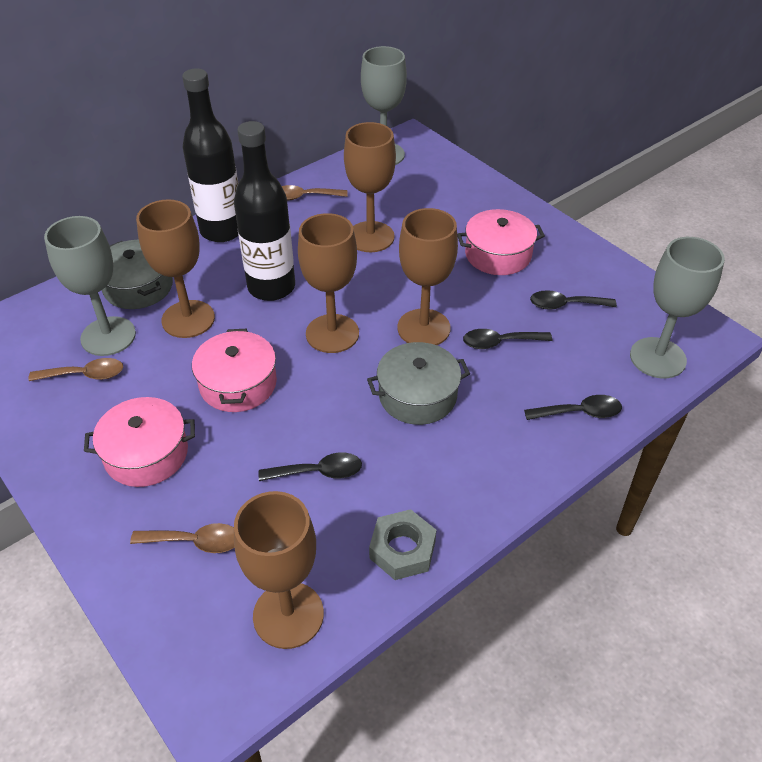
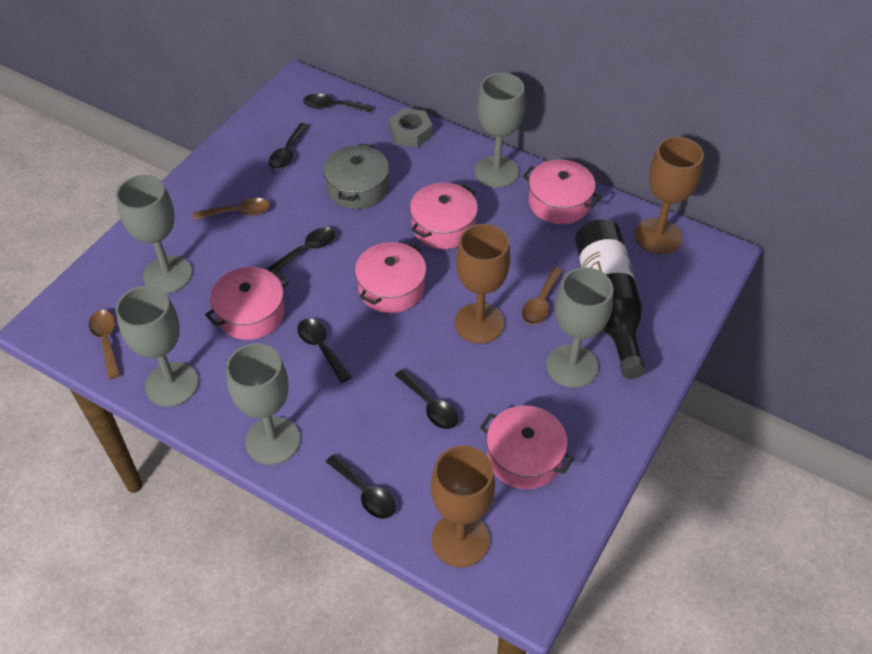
black bottle: [182,68,238,242] [234,121,295,301] = 2 -> [575,220,646,379] = 1
black spoon: [259,452,362,481] [463,329,552,349] [524,395,622,420] [530,290,617,310] = 4 -> [267,227,335,274] [269,123,309,169] [297,319,351,383] [303,94,373,113] [326,454,396,519] [395,369,458,429] = 6
brown goblet: [136,200,215,338] [234,491,324,649] [298,213,359,353] [344,122,396,252] [398,208,458,345] = 5 -> [431,446,495,568] [455,224,510,344] [635,137,704,254] = 3
grey goblet: [44,216,136,356] [361,46,407,165] [630,237,725,378] = 3 -> [116,175,192,293] [116,286,198,407] [226,343,300,465] [475,73,525,188] [546,267,613,388] = 5
grey pot: [102,240,173,309] [367,342,470,425] = 2 -> [323,143,389,209] = 1
pink pot: [84,397,195,487] [192,329,277,412] [457,209,545,275] = 3 -> [205,267,289,340] [355,241,426,313] [410,183,478,249] [480,406,574,489] [523,160,601,224] = 5

